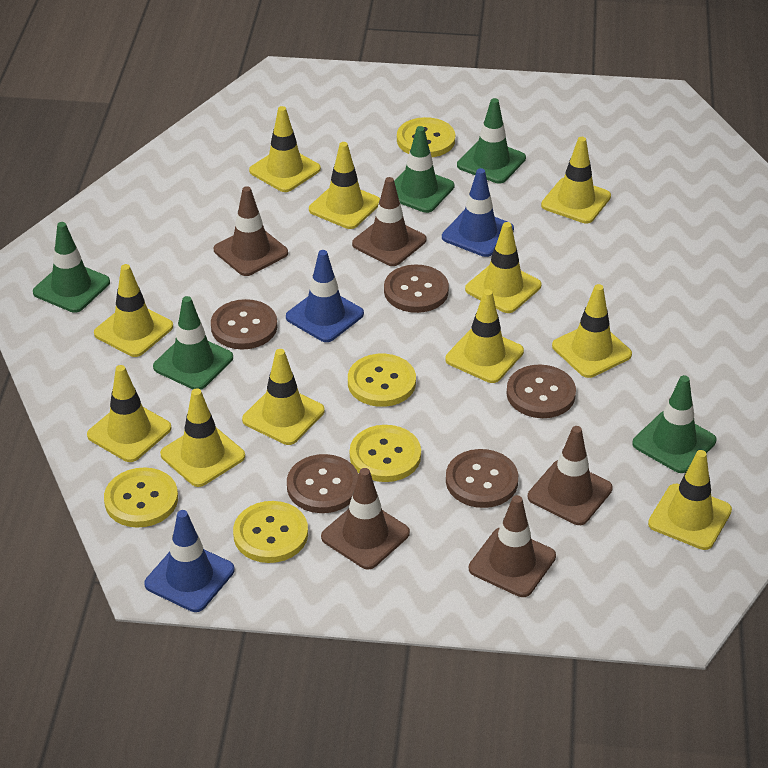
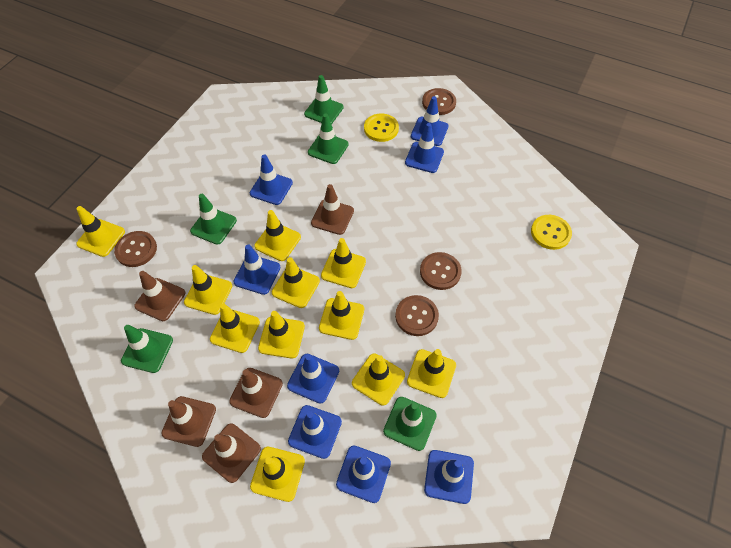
blue traffic cone: [144,510,235,612] [286,250,364,342] [442,168,514,257] = 3 -> [233,244,280,295] [250,154,293,205] [287,354,339,404] [288,405,342,459] [336,446,391,503] [405,123,444,173] [411,96,449,146] [424,450,474,504] = 8
brown button: [211,299,277,349] [287,454,359,513] [384,265,449,313] [446,449,518,508] [506,364,576,418] = 5 -> [114,231,157,267] [395,295,439,336] [420,252,462,290] [422,88,456,115] = 4
yellow button: [104,467,178,528] [233,501,308,563] [348,354,416,407] [350,425,421,482] [397,117,455,157] = 5 -> [364,113,399,142] [531,215,572,250] = 2

